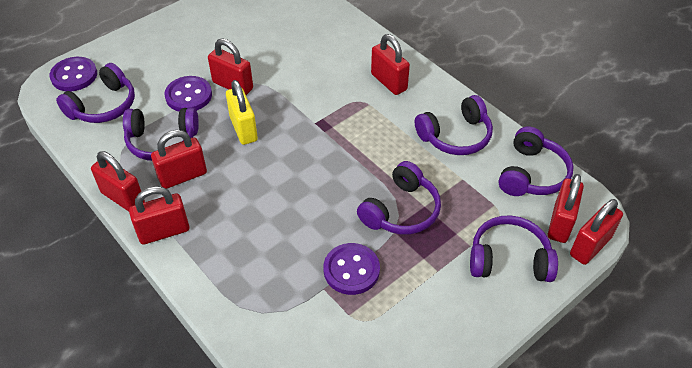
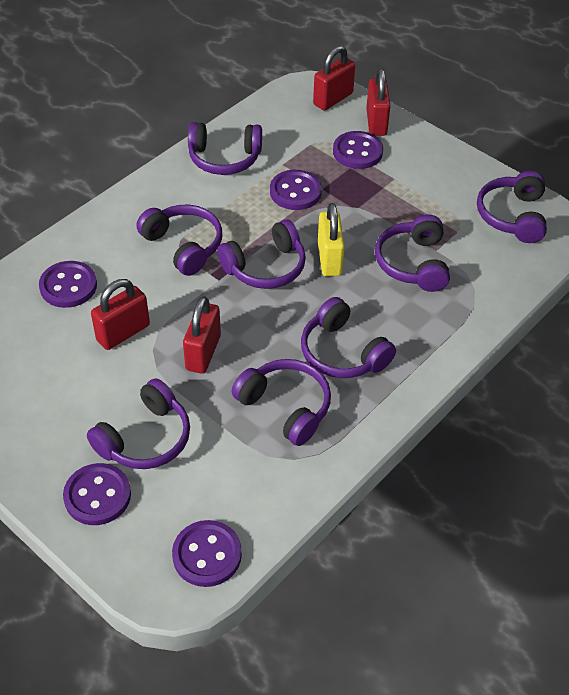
purple button: [49,57,97,91] [165,76,212,111] [323,243,380,295] = 3 -> [39,261,97,308] [63,463,131,525] [172,520,242,587] [270,170,322,210] [333,131,383,169] = 5
purple headphones: [56,63,135,123] [123,107,199,161] [357,161,441,234] [415,95,493,155] [470,215,558,282] [499,127,574,196] = 6 -> [87,378,190,469] [136,205,222,276] [188,122,262,175] [217,219,306,289] [231,359,331,446] [301,297,396,378] [375,214,450,292] [477,171,547,243] = 8
red padlock: [91,151,145,212] [129,186,189,245] [151,130,207,189] [208,39,253,95] [371,34,410,95] [548,174,584,243] [570,199,623,265] = 7 -> [91,279,150,350] [183,296,221,374] [313,46,355,111] [366,68,390,136] = 4

